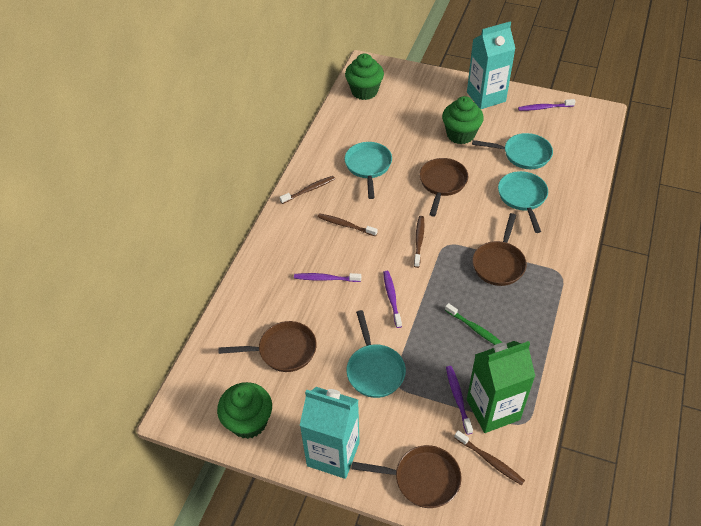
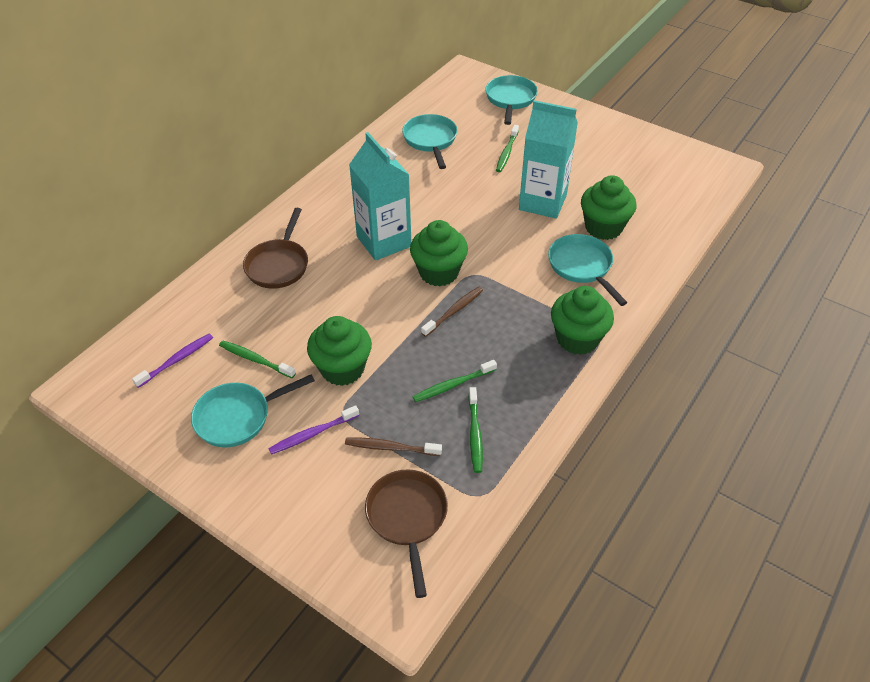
brown pan: [218,321,317,372] [352,445,462,508] [419,158,469,217] [472,213,527,286] = 4 -> [243,208,308,289] [365,469,448,598] = 2
brown toothbrush: [280,176,335,204] [318,213,378,236] [414,216,425,268] [454,430,525,485] = 4 -> [345,438,442,456] [421,287,483,337] = 2
green carton: [467,341,535,433] = 1 -> none = 0
green cupcake: [217,382,272,439] [345,54,384,100] [442,96,484,144] = 3 -> [307,316,372,386] [410,220,468,286] [551,286,614,355] [581,175,636,240] = 4
green toothbrush: [445,303,502,345] = 1 -> [219,341,296,378] [413,360,497,402] [468,387,483,473] [496,125,519,172] = 4
purple toothbrush: [294,273,361,282] [383,271,402,328] [446,366,473,434] [518,99,576,111] = 4 -> [132,334,213,388] [268,405,359,455] = 2

